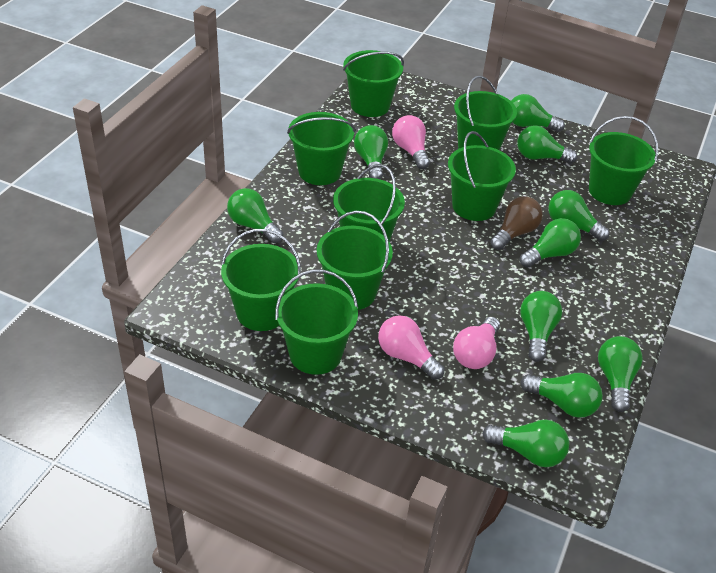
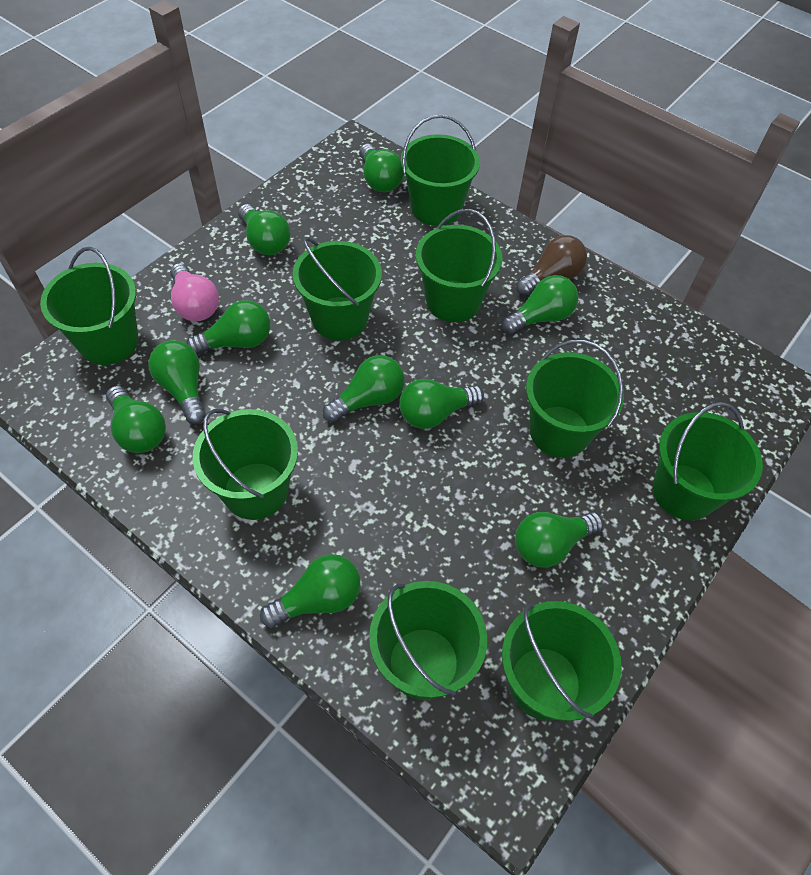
pink light bulb: [378,315,445,380] [392,115,430,169] [453,317,500,369] = 3 -> [170,263,219,322] = 1

